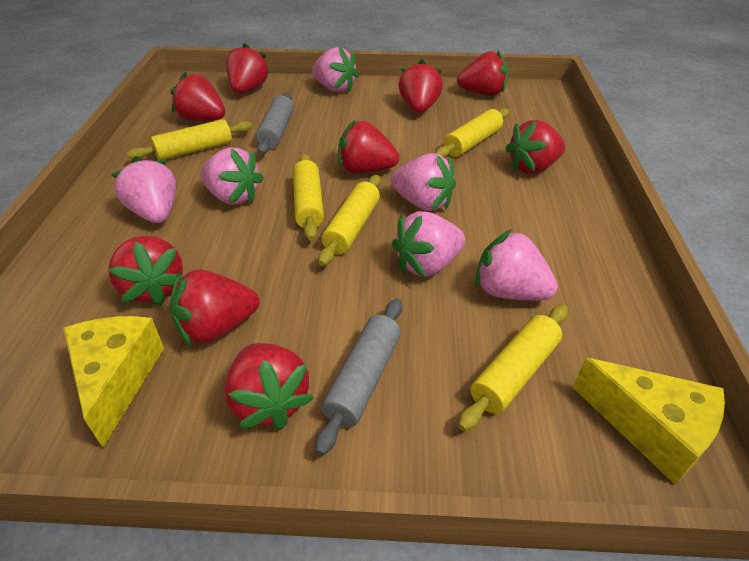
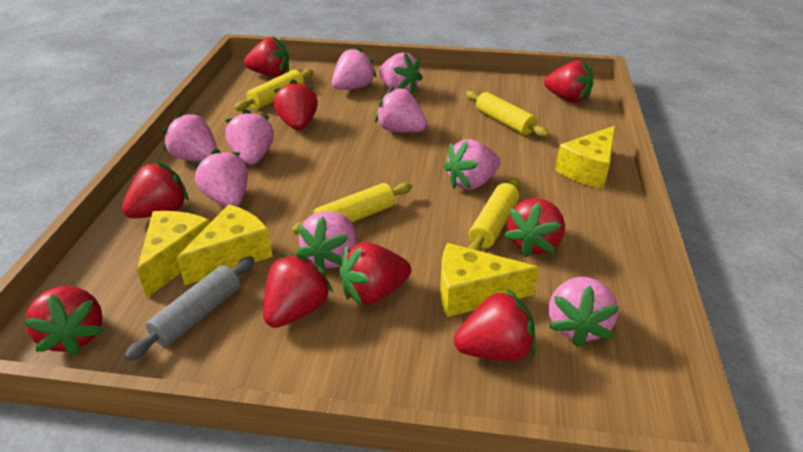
grey rolling pin: [256,93,294,155] [315,299,402,456] = 2 -> [125,256,255,361] = 1
pink strawberry: [112,156,176,223] [200,147,264,205] [312,47,359,92] [391,153,456,211] [392,211,465,278] [475,229,558,300] = 6 -> [162,112,217,161] [193,149,248,207] [225,109,274,164] [297,211,356,271] [332,47,377,90] [375,86,427,133] [379,52,423,94] [443,139,500,190] [549,277,620,347] = 9
yellow cheese: [63,316,164,447] [573,358,725,485] = 2 -> [137,211,211,298] [177,204,273,285] [440,243,539,317] [555,126,615,189] = 4
yellow rolling pin: [127,119,253,160] [293,154,324,241] [318,175,381,266] [435,108,509,158] [458,305,568,431] = 5 -> [234,69,314,111] [292,182,412,235] [466,91,549,137] [468,177,519,251] = 4

